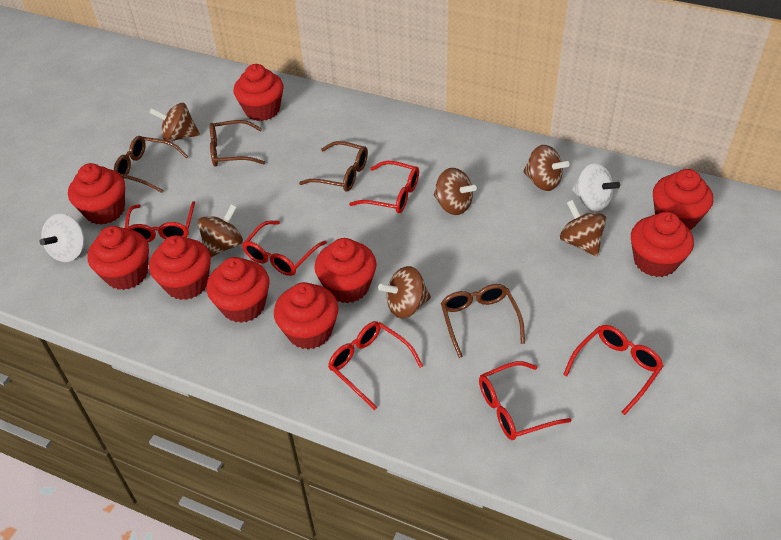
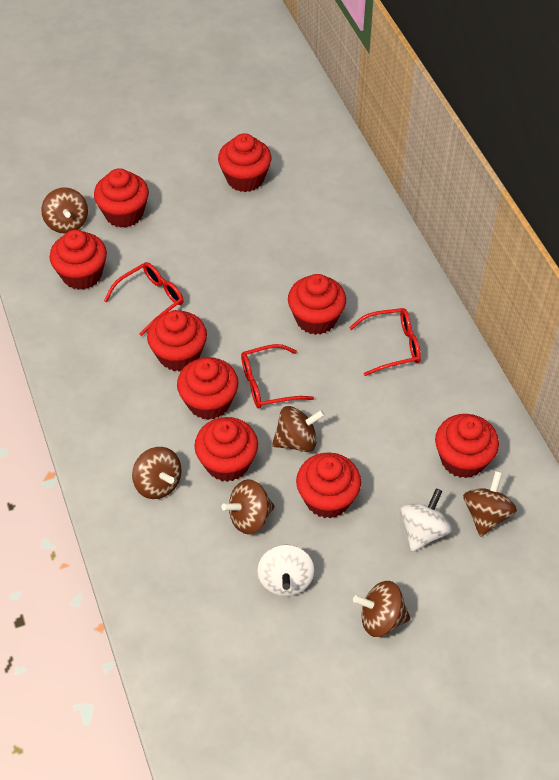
brown glasses: [114,136,189,193] [210,120,265,167] [299,141,368,192] [441,284,525,358] = 4 -> none = 0
red glasses: [125,201,195,242] [242,221,327,276] [328,321,423,410] [349,161,419,213] [479,361,571,440] [563,325,663,415] = 6 -> [104,262,184,336] [241,344,314,409] [349,308,421,376] = 3

